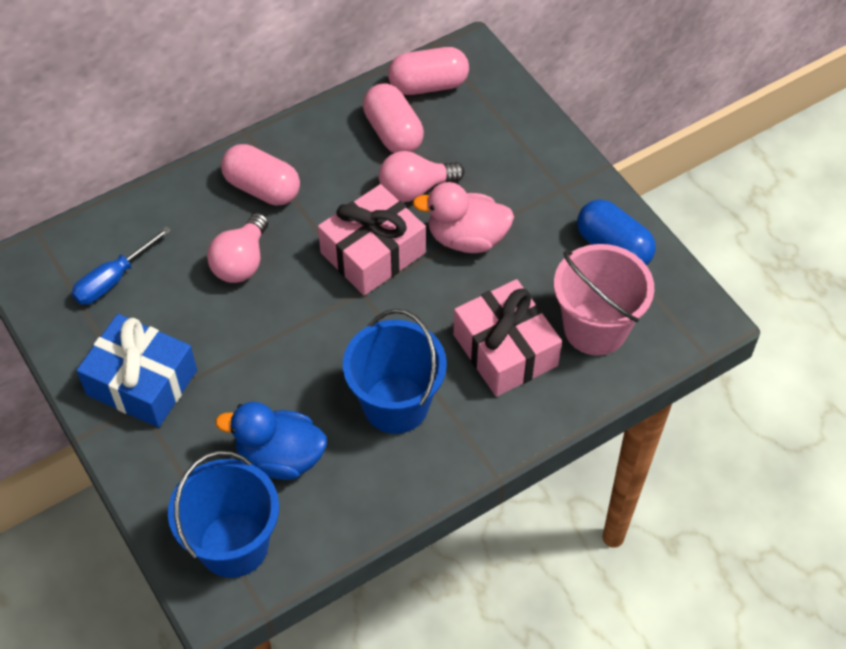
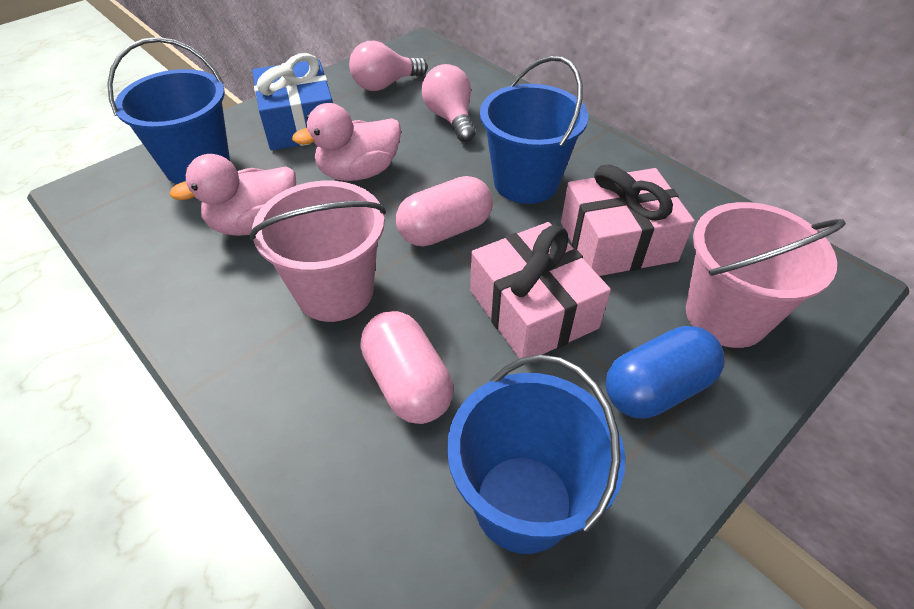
blue bucket: [168,451,279,578] [343,309,447,434] = 2 -> [107,37,230,184] [447,355,625,554] [480,56,589,204] = 3
blue duck: [215,402,327,480] = 1 -> none = 0
blue screwdriver: [72,226,171,305] = 1 -> none = 0
pink bucket: [554,244,654,356] = 1 -> [249,181,386,322] [686,202,846,348] = 2
pink capsule: [221,144,300,205] [363,83,424,153] [388,47,469,95] = 3 -> [360,311,453,424] [396,176,493,247] = 2
pink duck: [412,182,514,253] = 1 -> [170,154,296,236] [292,103,401,181] = 2

